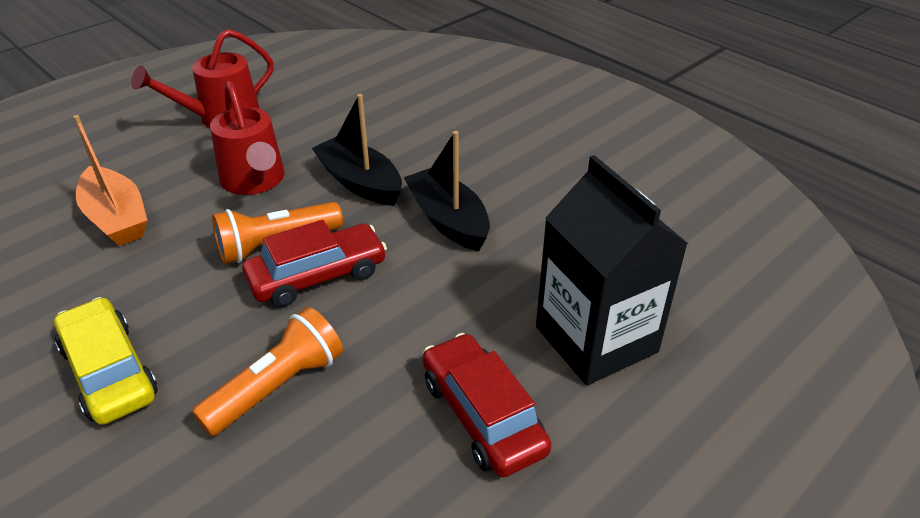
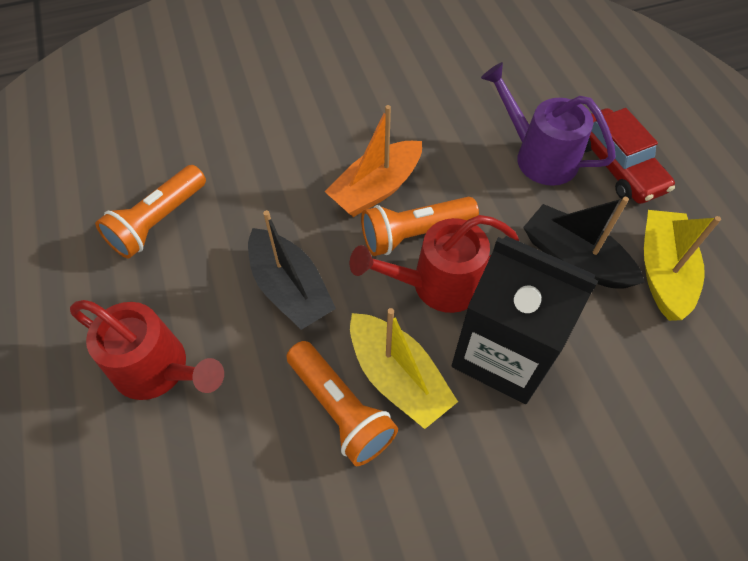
orange flashlight: [192,307,343,436] [212,202,343,264] = 2 -> [95,165,206,259] [286,341,398,466] [361,197,479,256] = 3
purple watering can: none = 0 -> [481,62,616,186] = 1
red car: [242,220,387,307] [423,333,552,477] = 2 -> [585,108,675,204] = 1
yellow boat: none = 0 -> [350,308,458,429] [644,210,721,321] = 2
yellow car: [54,297,157,425] = 1 -> none = 0

